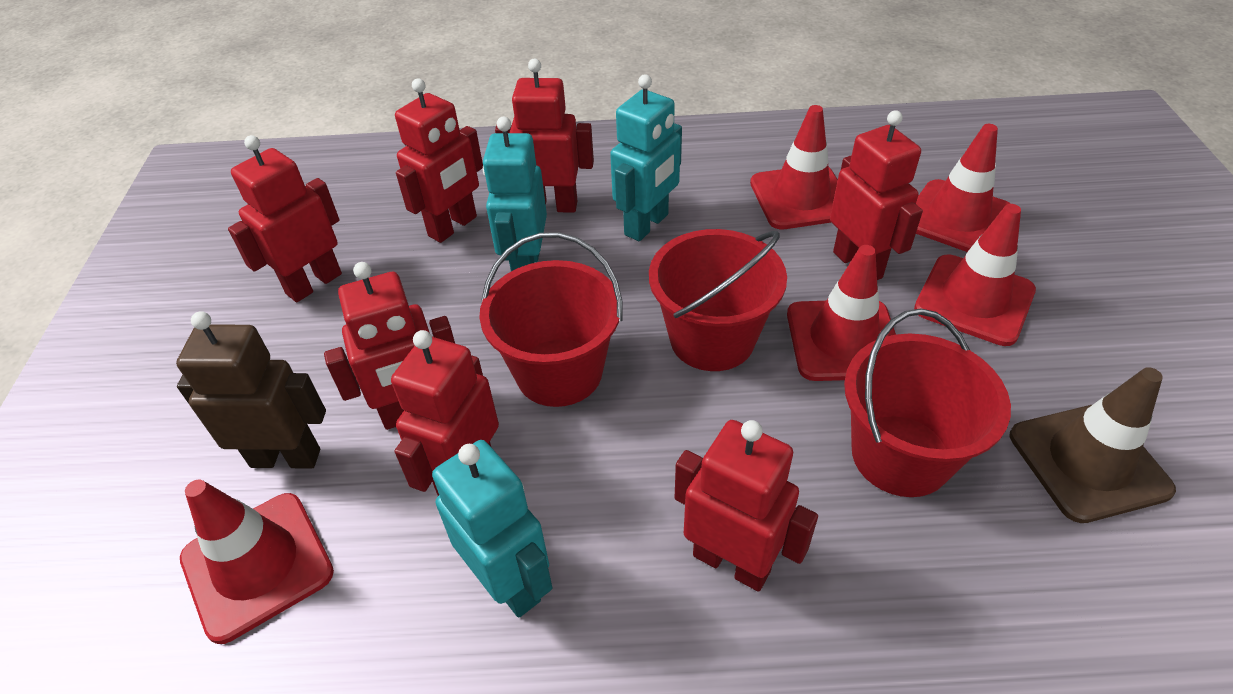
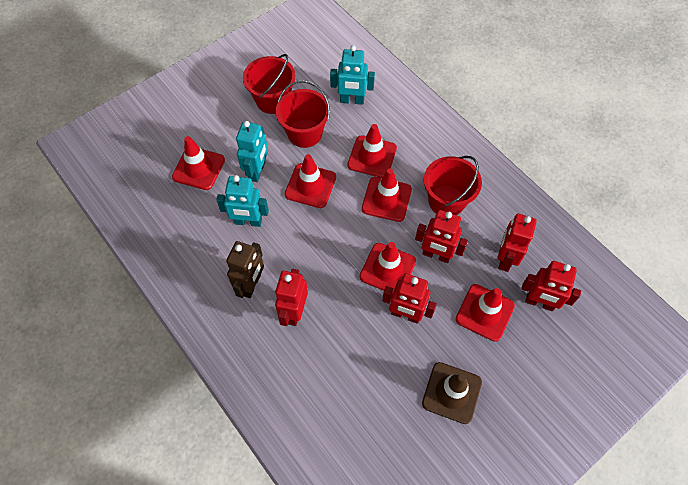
red robot: [228,135,342,302] [324,262,455,430] [391,330,499,496] [395,78,483,243] [495,59,594,213] [675,420,818,592] [830,110,923,280] = 7 -> [275,269,308,326] [382,273,437,324] [415,210,468,263] [498,214,537,272] [521,261,581,311] = 5
red traffic cone: [180,480,334,644] [750,105,838,229] [787,245,896,381] [914,204,1036,346] [916,124,1011,252] = 5 -> [172,136,225,190] [285,154,336,208] [347,124,397,178] [360,242,416,294] [362,168,412,222] [456,284,515,342] = 6

